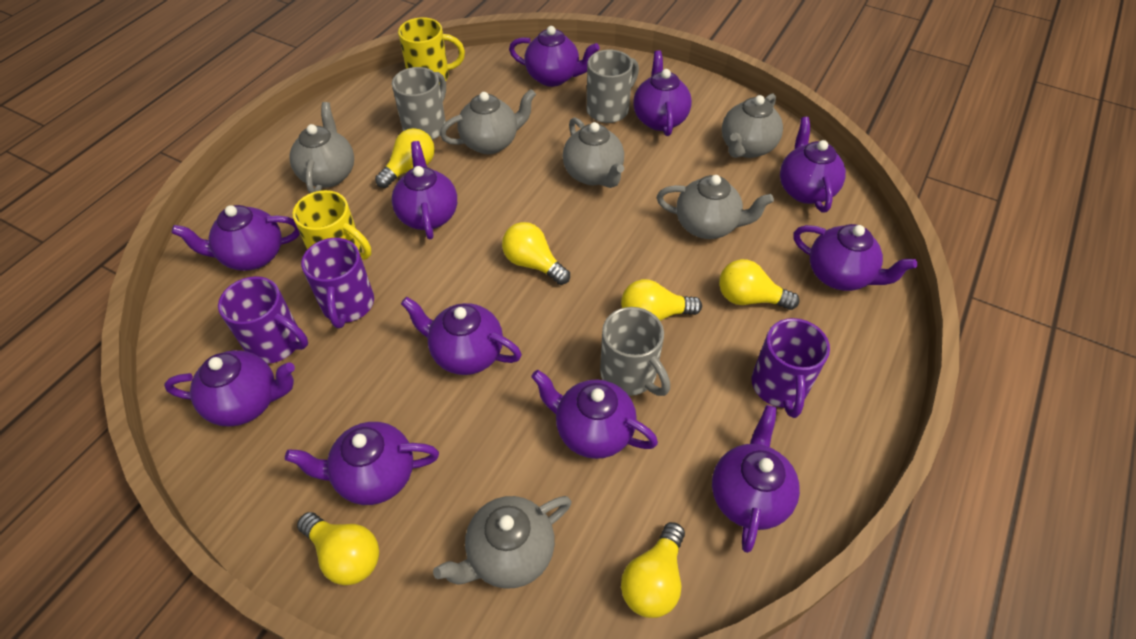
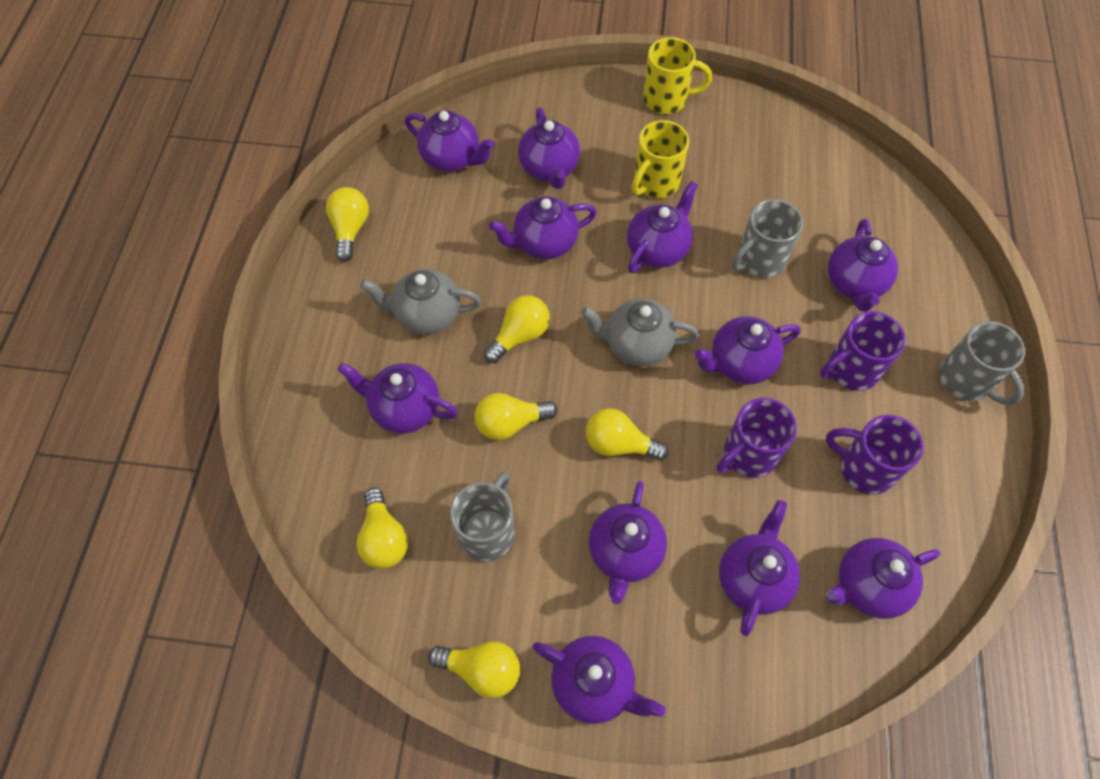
grey teapot: [289,102,354,193] [433,496,571,589] [440,89,536,154] [563,117,624,188] [657,175,774,239] [722,93,783,158] = 6 -> [360,269,481,335] [581,299,699,366] = 2

